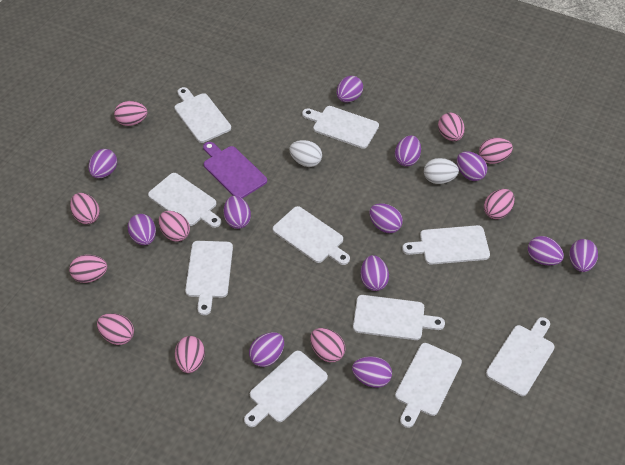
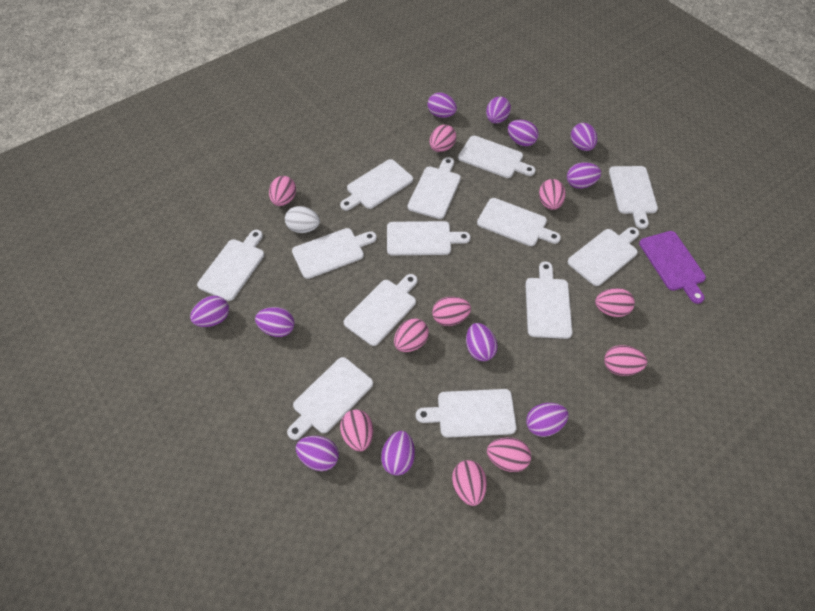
purple egg: [89,149,117,178] [128,214,156,245] [224,196,251,229] [249,332,284,367] [337,76,363,102] [352,356,392,388] [361,255,389,291] [369,203,403,233] [395,135,421,166] [457,151,487,181] [528,236,564,266] [569,239,598,272] = 12 -> [190,296,229,327] [255,307,295,337] [296,436,339,471] [381,431,415,476] [427,92,457,118] [466,323,498,361] [486,96,511,124] [508,120,538,146] [526,403,569,437] [567,162,601,189] [571,123,597,151] = 11
white cutting board: [148,173,221,228] [174,87,231,143] [185,241,233,315] [244,351,328,427] [273,206,350,265] [302,106,379,149] [353,295,445,340] [395,343,462,428] [402,225,490,265] [486,317,555,396] = 10 -> [197,230,264,301] [287,357,373,440] [292,228,377,279] [340,159,413,211] [344,274,418,346] [387,221,471,255] [408,157,461,219] [416,389,516,438] [458,136,536,178] [477,198,561,246] [526,261,573,339] [568,227,639,286] [609,166,658,229] = 13
white egg: [289,140,322,167] [424,158,459,184] = 2 -> [285,206,320,233] = 1

